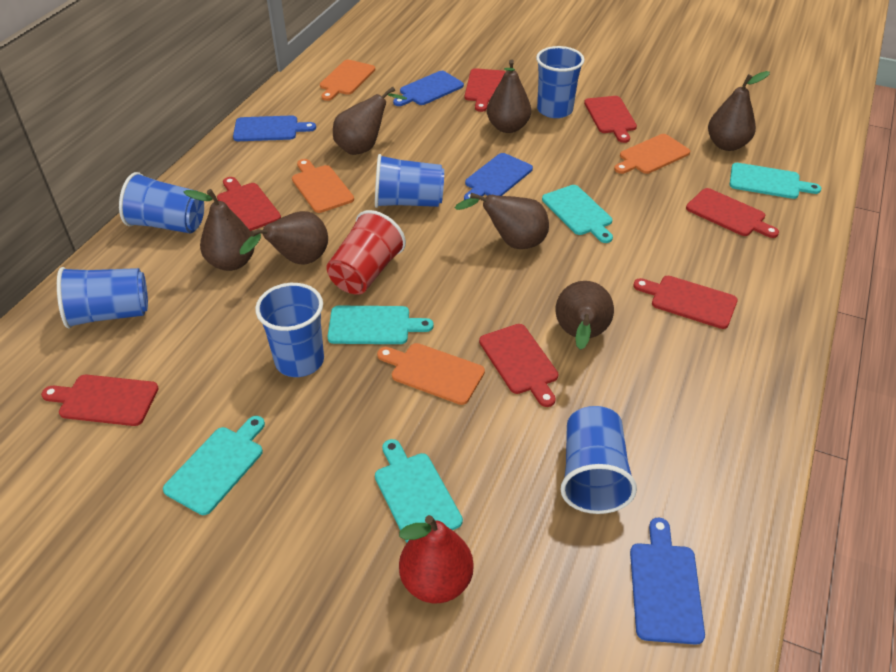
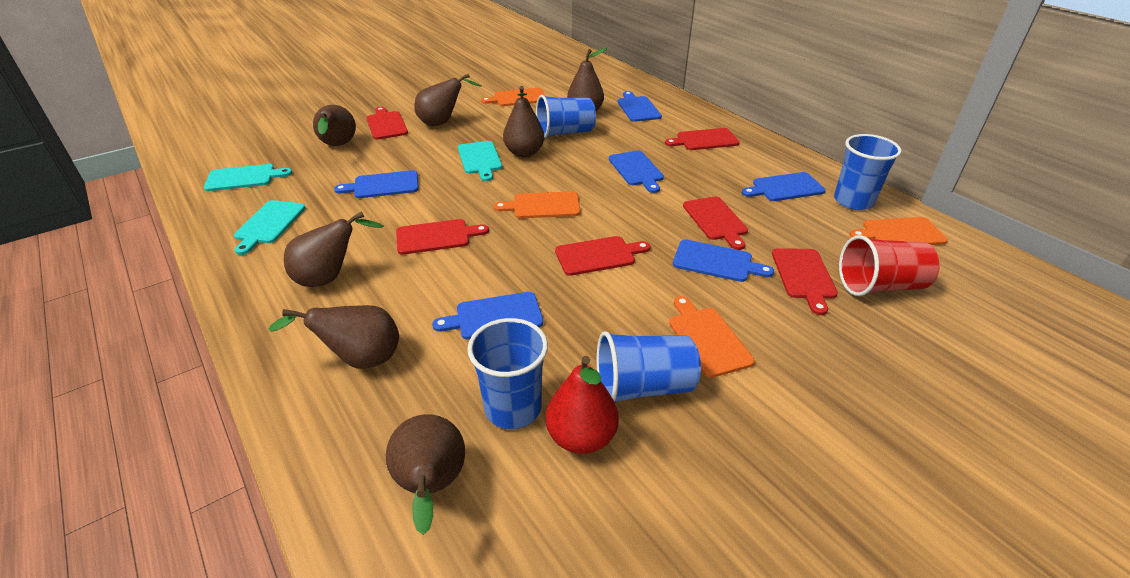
blue cup: [57,267,148,328] [119,172,204,233] [255,283,324,377] [375,154,444,208] [536,46,584,118] [560,406,637,514] = 6 -> [467,318,548,429] [536,95,596,139] [597,331,701,402] [834,134,902,210] = 4
blue cutting board: [233,116,316,141] [393,71,464,106] [464,153,533,200] [630,518,705,645] = 4 -> [334,170,419,198] [432,292,543,340] [609,151,664,193] [617,91,662,122] [673,239,774,282] [742,172,826,201] = 6
red cutting board: [41,375,159,426] [217,177,281,231] [465,68,505,112] [479,324,559,407] [584,96,637,143] [633,276,738,329] [686,188,779,238] = 7 -> [366,107,408,140] [396,219,489,255] [555,236,650,276] [665,128,740,150] [683,197,748,250] [772,248,838,315] = 6
turquoise cutting board: [163,416,265,515] [328,306,434,344] [375,439,463,542] [542,185,613,243] [730,163,822,199] = 5 -> [204,164,292,191] [234,200,306,255] [458,141,502,181] = 3

